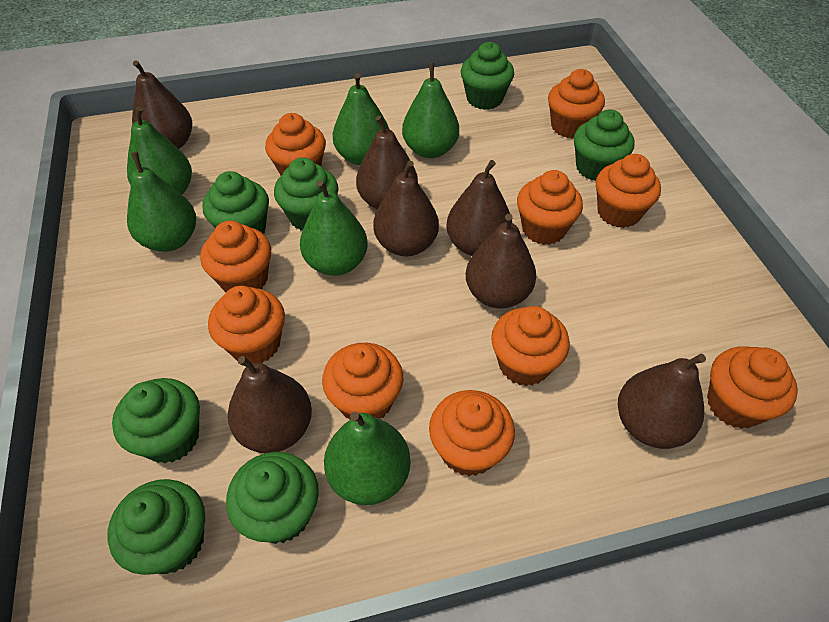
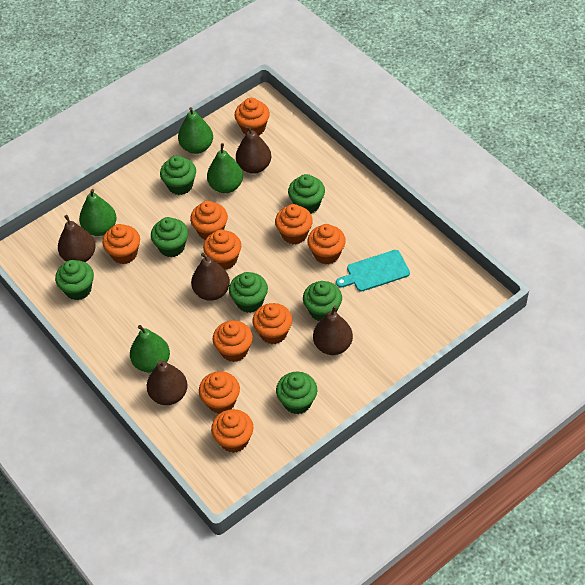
brown pear: [132,60,192,149] [228,356,312,453] [356,116,418,209] [373,160,439,257] [446,160,510,256] [466,214,536,309] [618,354,706,449] = 7 -> [58,215,96,262] [147,360,188,405] [191,253,230,301] [236,125,271,174] [313,306,353,355] = 5
green pear: [127,107,192,195] [127,152,196,252] [300,180,368,276] [324,411,411,505] [333,73,389,165] [402,62,459,158] = 6 -> [79,189,117,236] [130,325,170,373] [178,107,213,154] [207,143,243,193] = 4
turquoise cutting board: none = 0 -> [336,250,410,292] = 1

